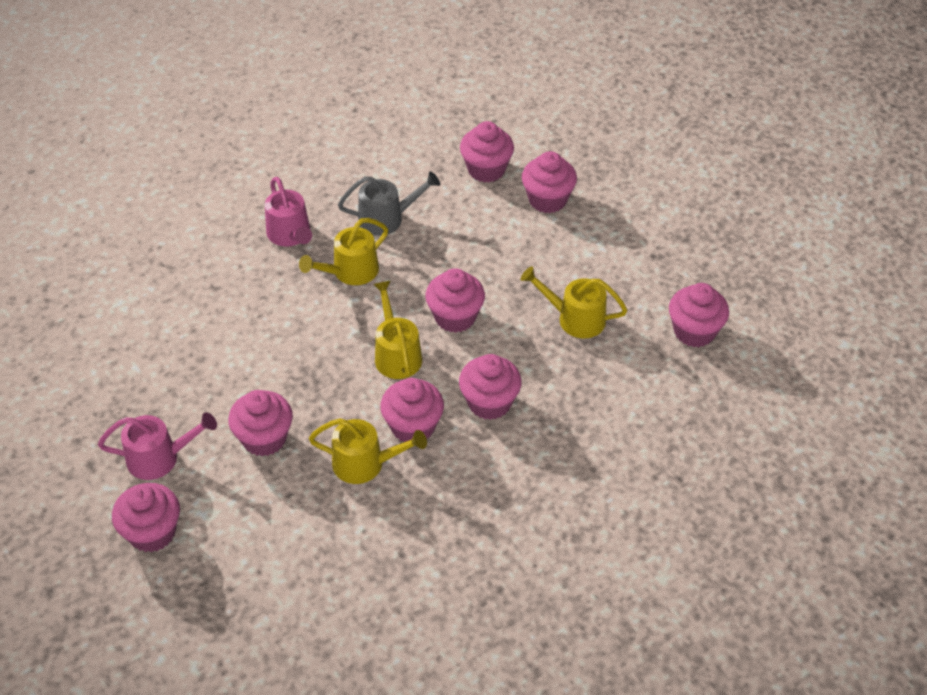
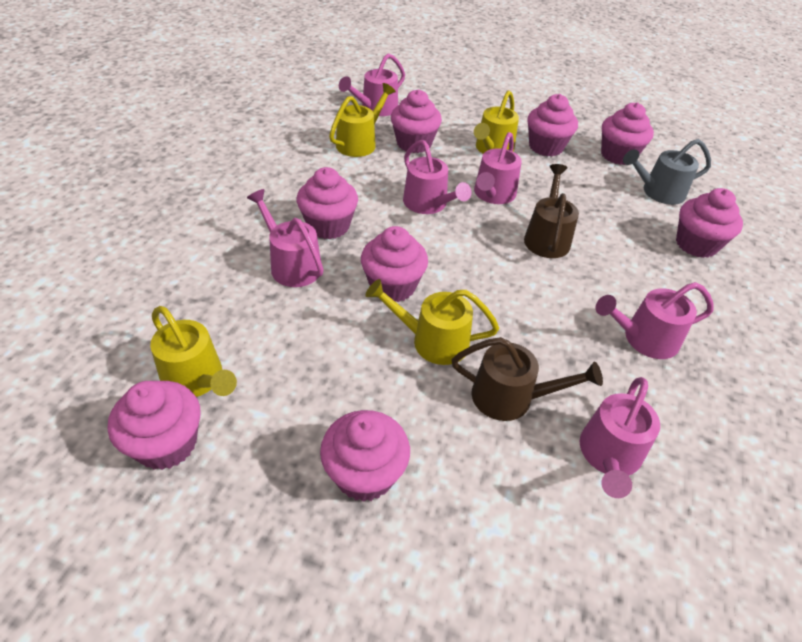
brown watering can: none = 0 -> [452,337,603,421] [524,164,579,258] = 2
pink watering can: [98,412,217,480] [265,177,312,247] = 2 -> [247,189,324,287] [339,53,405,116] [403,140,472,214] [474,132,522,204] [580,377,660,498] [596,282,714,359] = 6

